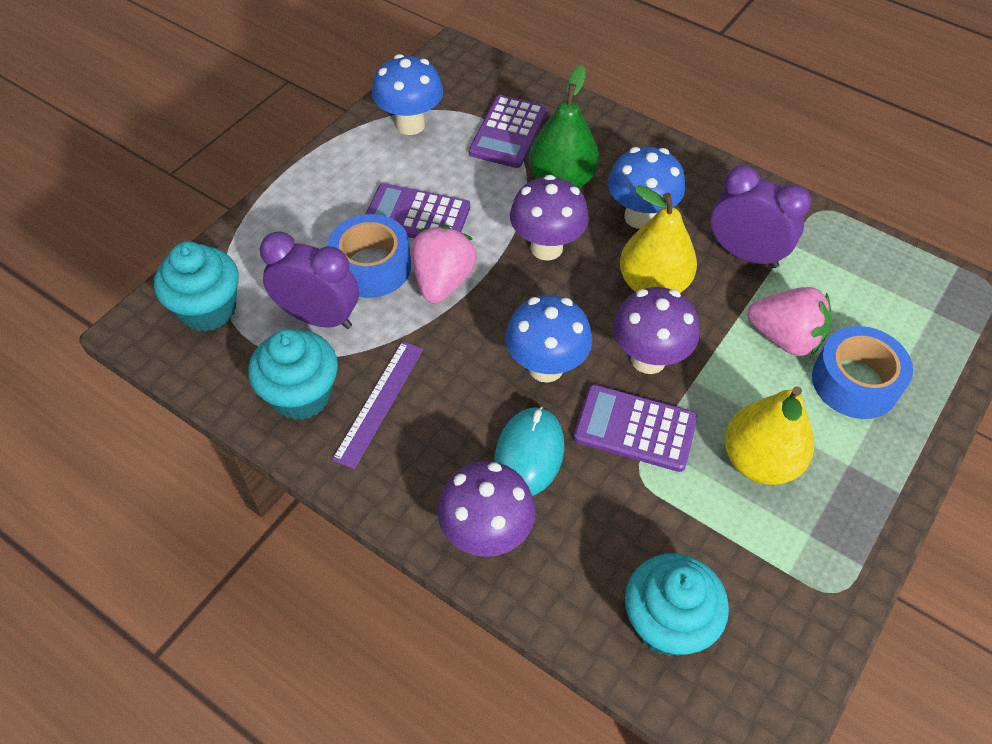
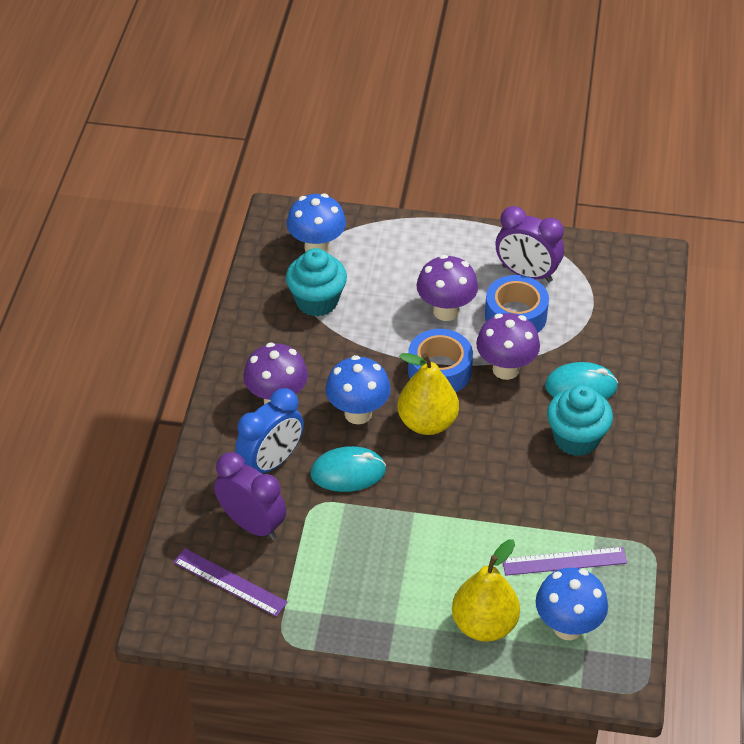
blue clock: none = 0 -> [235,388,304,473] = 1
green pear: [529,65,599,189] = 1 -> none = 0
pink strawberry: [411,226,477,304] [747,287,832,356] = 2 -> none = 0
purple calculator: [366,183,470,238] [469,95,547,168] [573,384,698,472] = 3 -> none = 0
purple ruler: [332,341,424,469] = 1 -> [174,548,288,617] [503,547,627,576] = 2
turquoise cupcake: [154,241,239,331] [248,329,338,420] [625,553,729,656] = 3 -> [286,248,347,317] [547,385,613,456] = 2
turquoise mouse: [494,407,564,496] = 1 -> [310,446,386,492] [545,362,618,399] = 2

